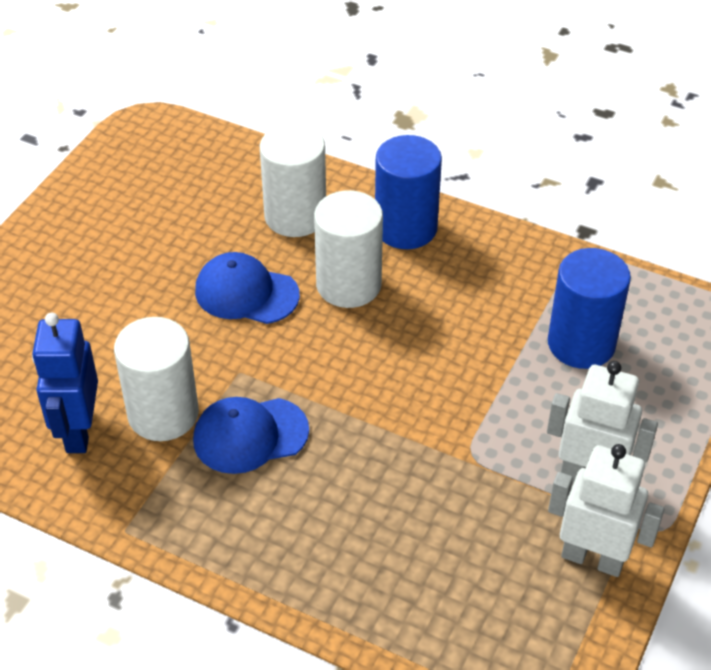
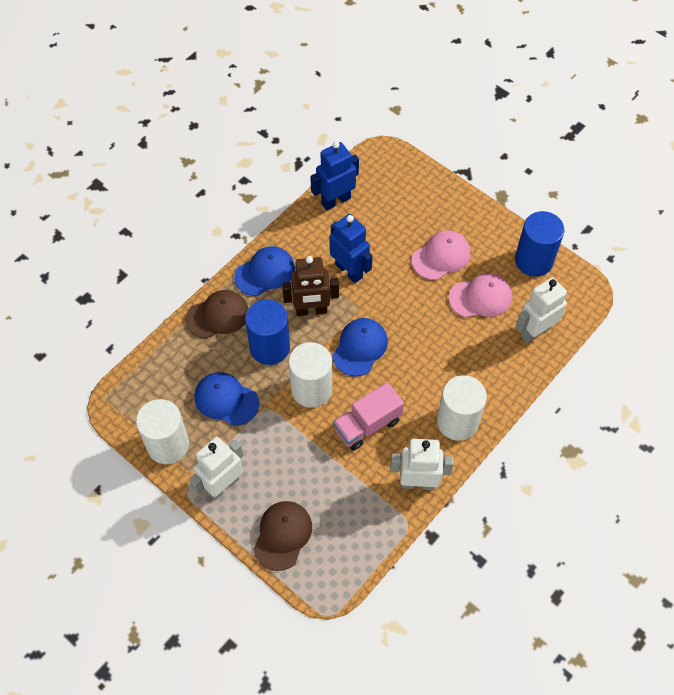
blue cap: [193,397,309,474] [195,252,300,324] = 2 -> [194,372,259,426] [234,246,295,296] [332,318,388,376] = 3
blue robot: [32,313,98,453] = 1 -> [310,141,359,210] [330,214,373,283] = 2
brown cap: none = 0 -> [185,290,249,339] [253,501,312,571] = 2
brown robot: none = 0 -> [282,256,339,316] = 1
pink cap: none = 0 -> [412,230,470,280] [449,273,512,317] = 2
pink truck: none = 0 -> [333,382,404,451] = 1
white robot: [547,361,658,482] [548,444,664,577] = 2 -> [189,437,243,501] [390,439,454,490] [515,277,568,344] = 3

